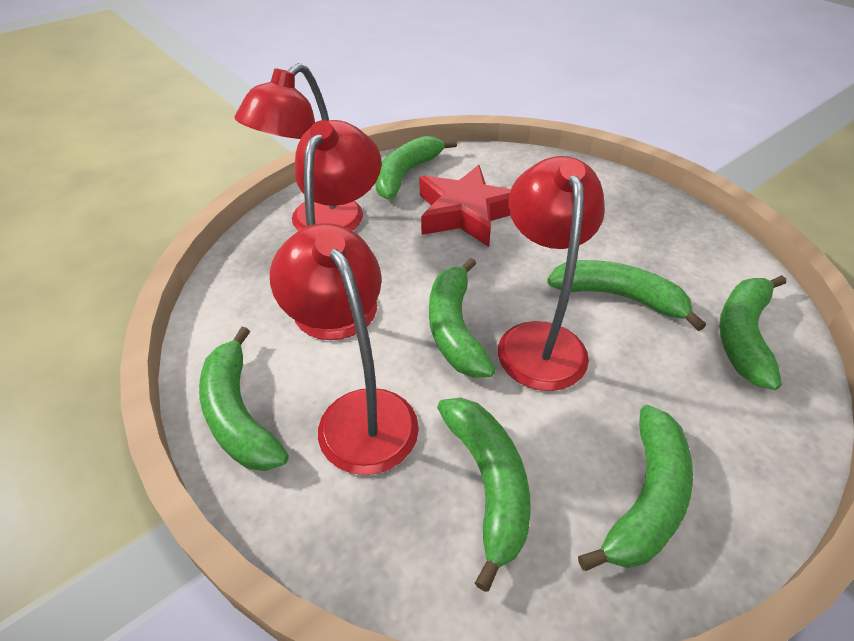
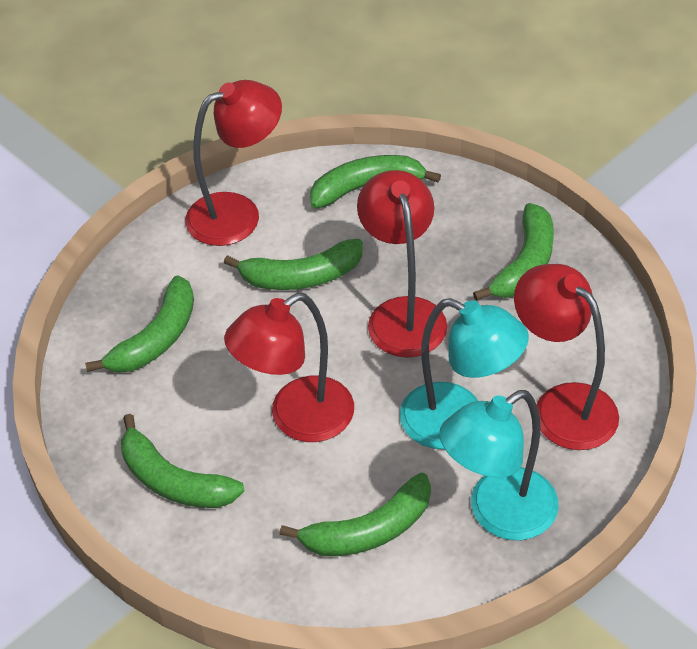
green banana: [199,326,289,471] [375,136,457,199] [429,258,496,378] [437,398,531,592] [547,260,706,331] [578,405,693,571] [719,275,786,390] = 7 -> [85,275,194,373] [121,414,244,508] [224,239,363,290] [279,473,431,556] [310,155,441,208] [473,203,554,301] = 6
red star: [420,165,511,247] = 1 -> none = 0
turquoise lamp: none = 0 -> [400,298,529,449] [439,390,559,540] = 2

